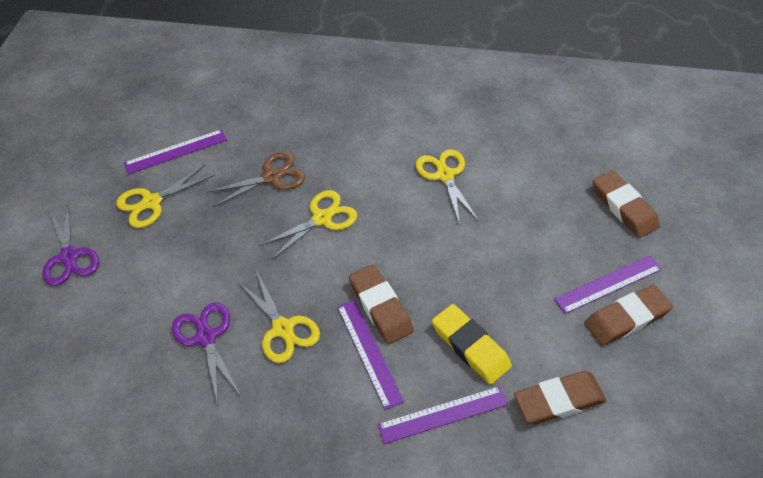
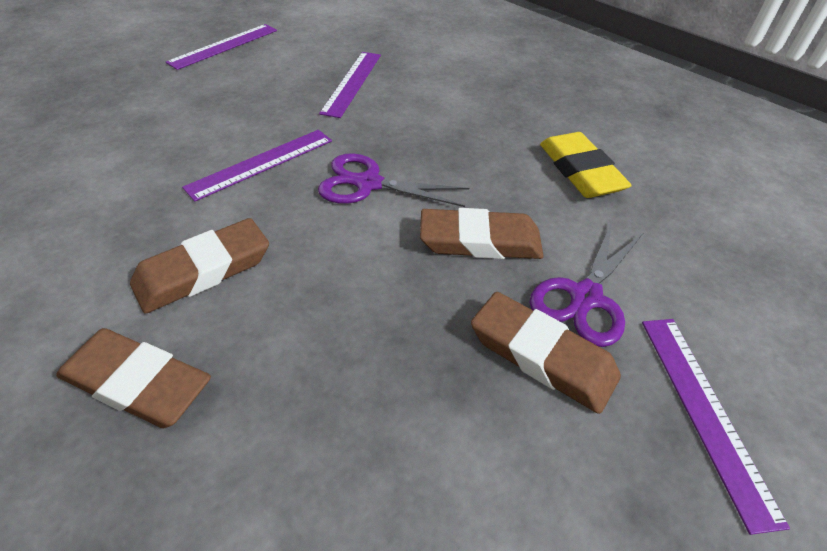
brown scissors: [206,152,305,207] = 1 -> none = 0
yellow scissors: [117,165,215,228] [238,270,320,363] [259,190,357,260] [416,149,479,225] = 4 -> none = 0

